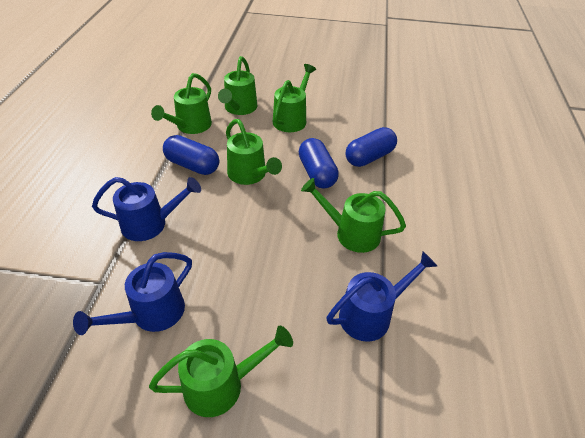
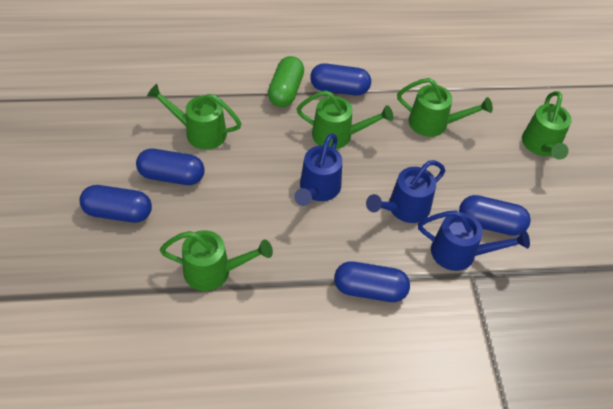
blue capsule: [163,135,219,175] [299,138,339,189] [346,127,397,167] = 3 -> [79,185,152,223] [136,149,205,185] [310,63,371,95] [334,261,410,302] [459,195,531,236] = 5
green capsule: none = 0 -> [268,56,304,107] = 1
green watering can: [149,326,293,417] [151,73,212,134] [218,56,257,115] [226,119,282,185] [273,64,316,132] [301,178,406,253] = 6 -> [147,84,242,150] [160,230,273,291] [297,90,393,149] [397,78,493,137] [522,91,572,160] = 5

